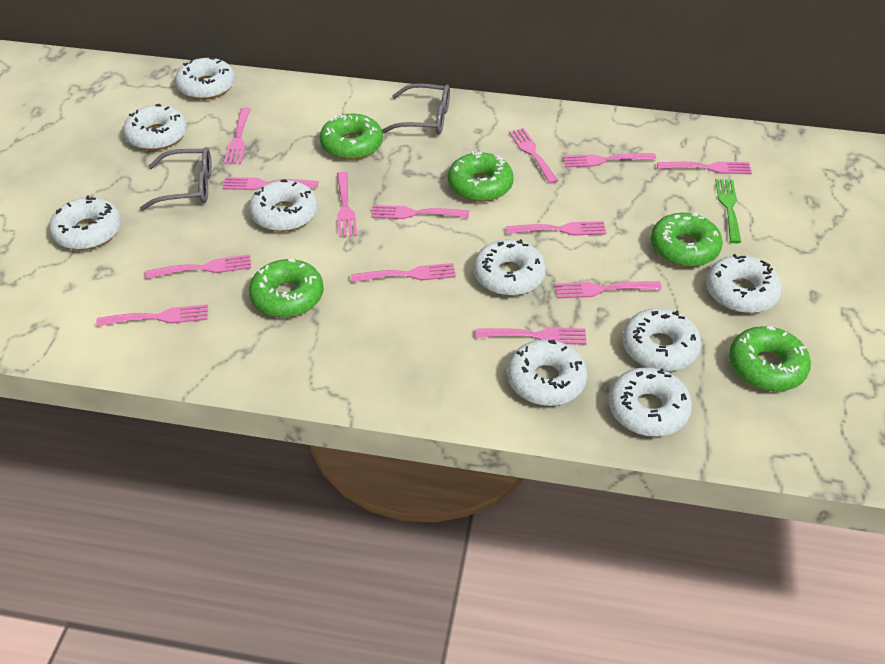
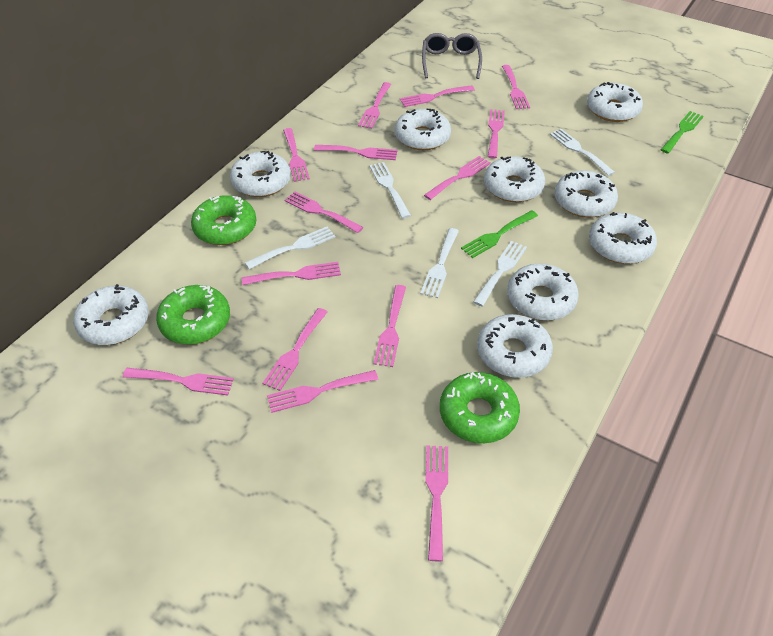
green donut: [249,258,324,318] [320,114,383,160] [448,151,514,202] [651,212,723,267] [729,326,811,391] = 5 -> [156,285,230,345] [191,195,256,245] [440,372,520,443] = 3
green fork: [715,179,741,243] = 1 -> [461,210,538,258] [661,111,704,153] = 2
grey glasses: [140,147,212,211] [382,83,450,134] = 2 -> [422,33,482,79] = 1
pink fork: [96,304,208,327] [145,254,251,279] [223,177,319,190] [224,107,250,164] [337,172,357,237] [351,263,456,282] [371,205,469,219] [476,328,587,345] [506,221,606,236] [509,128,558,184] [555,281,662,299] [563,153,657,167] [657,162,752,174] = 13 -> [123,368,234,396] [242,262,341,285] [263,308,327,391] [267,370,378,413] [283,128,310,182] [285,192,363,233] [314,145,397,160] [358,82,391,129] [374,285,406,367] [400,85,475,107] [424,156,491,200] [425,445,448,561] [488,109,505,159] [502,65,530,109] = 14
white fork: none = 0 -> [245,227,335,269] [369,162,411,218] [420,228,459,298] [473,241,527,307] [550,129,615,176] = 5

